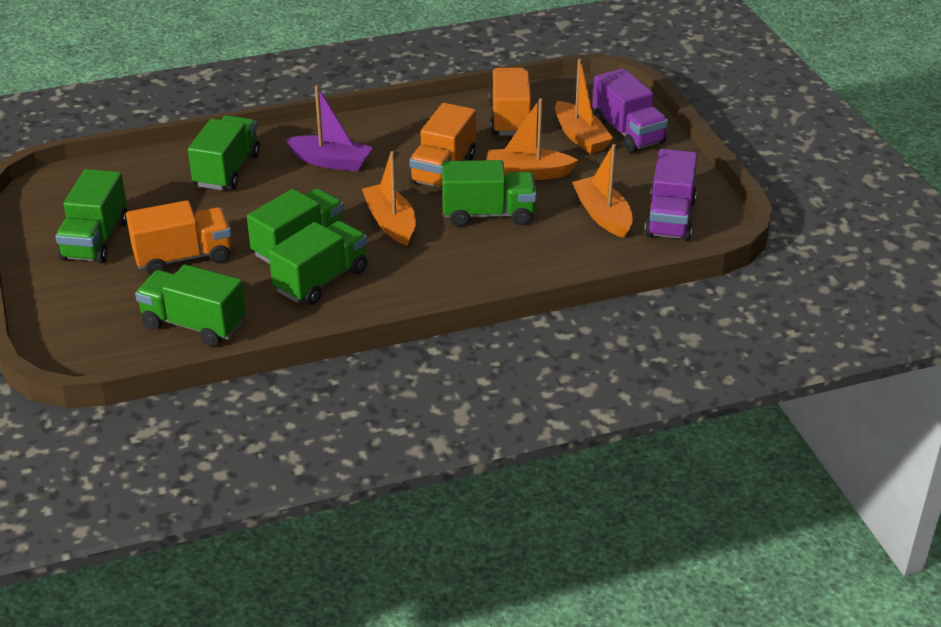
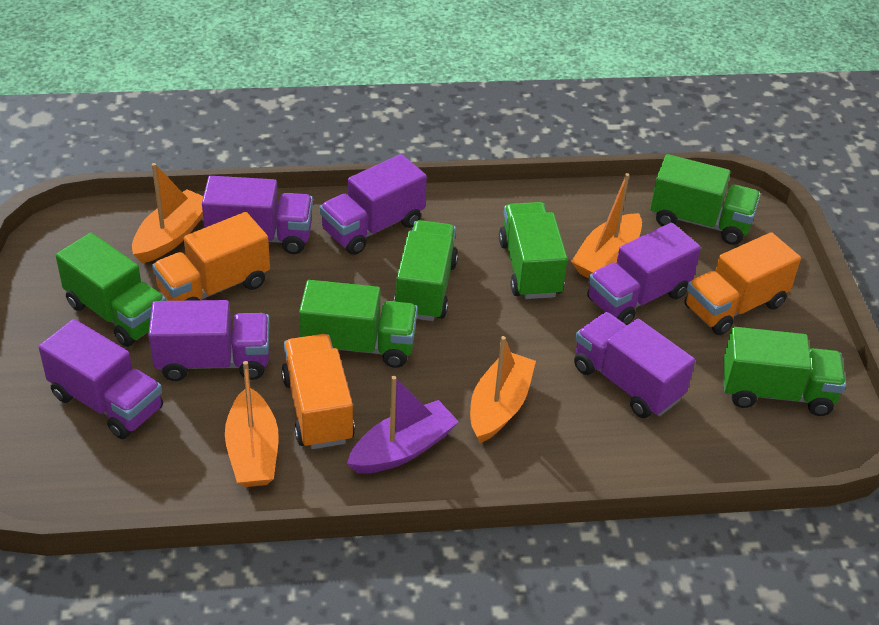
purple truck: [593,68,668,153] [644,149,697,241] = 2 -> [39,319,163,439] [148,300,270,381] [202,176,313,254] [320,154,427,255] [574,312,695,418] [587,223,701,325] = 6

